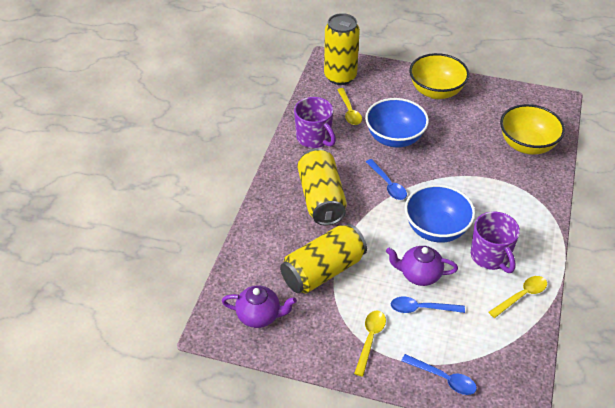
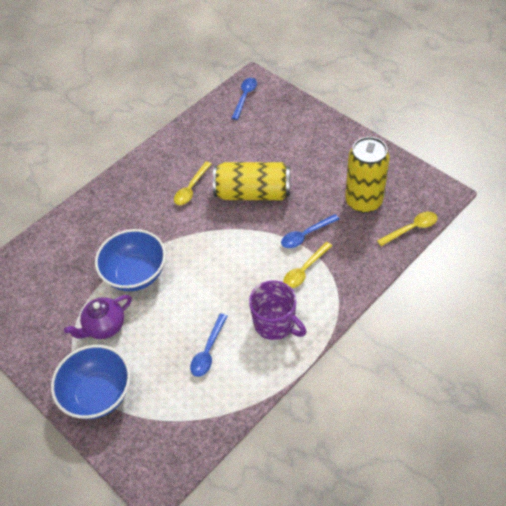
purple mug: [294,97,336,148] [471,211,520,273] = 2 -> [249,280,306,340] = 1
purple teapot: [222,285,297,328] [386,246,458,286] = 2 -> [64,295,132,339] = 1
yellow bowl: [409,53,469,99] [500,104,565,155] = 2 -> none = 0
yellow can: [280,224,367,294] [298,149,347,226] [324,13,360,85] = 3 -> [213,162,290,200] [345,137,390,213] = 2

